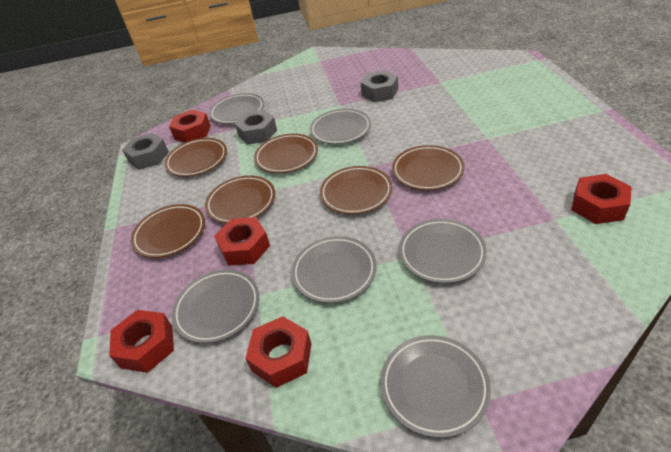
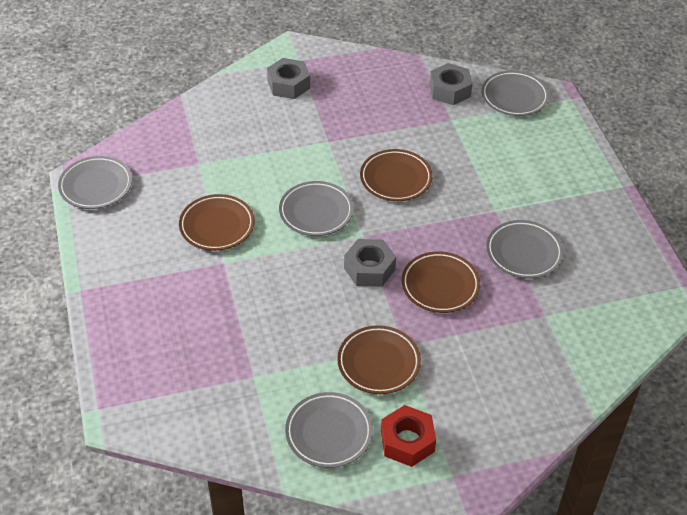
brown plate: [131,204,205,258] [164,138,227,177] [205,175,275,224] [254,134,318,173] [320,166,392,214] [392,145,465,190] = 6 -> [179,194,255,251] [337,325,421,394] [360,149,433,201] [401,251,480,313] = 4
grey plate: [172,270,259,343] [209,93,264,124] [291,236,376,303] [310,109,371,144] [380,335,491,438] [399,219,487,283] = 6 -> [58,156,132,209] [279,181,354,236] [285,392,373,468] [481,71,549,116] [486,220,564,279] = 5
red nut: [109,310,174,373] [169,110,211,142] [214,217,270,266] [245,316,311,388] [571,174,632,224] = 5 -> [381,405,436,467] = 1

